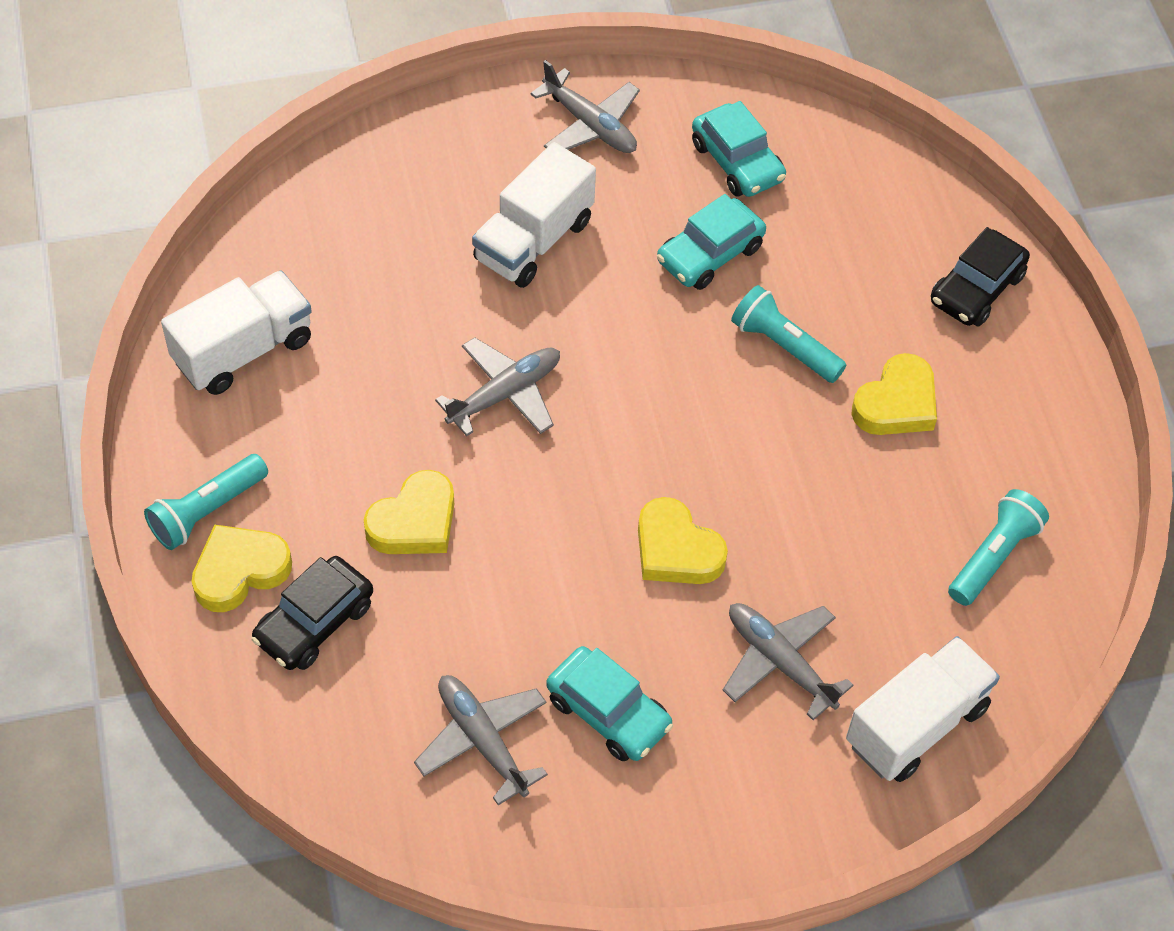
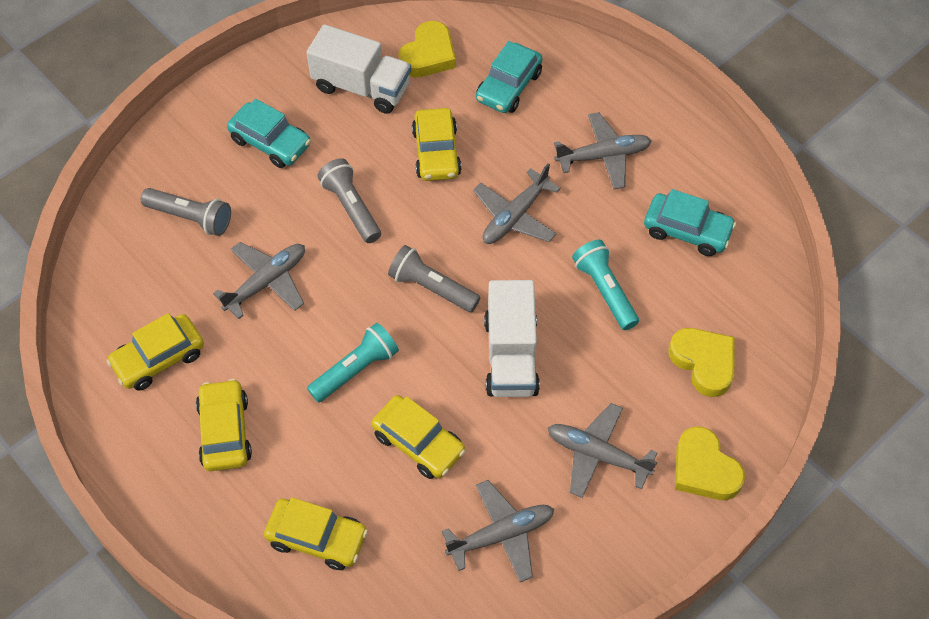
black car: [251,556,373,670] [931,227,1030,327] = 2 -> none = 0
grey flashlight: none = 0 -> [141,188,231,236] [318,158,381,243] [388,245,480,312] = 3
grey plane: [414,675,548,805] [435,337,560,436] [530,60,640,153] [723,603,854,720] = 4 -> [213,242,305,319] [442,480,554,582] [473,163,561,244] [548,403,658,498] [554,112,652,189] = 5
turquoise flashlight: [144,454,268,550] [731,285,846,383] [948,489,1049,606] = 3 -> [307,323,399,403] [572,240,639,330] = 2
white truck: [161,270,312,395] [472,142,596,288] [846,636,1000,782] = 3 -> [306,24,411,114] [484,280,540,397] = 2
yellow car: none = 0 -> [107,313,204,391] [196,379,252,471] [264,497,368,570] [371,395,466,479] [412,108,462,181] = 5
yellow heart: [192,524,292,612] [364,470,454,554] [638,497,728,584] [851,353,937,435] = 4 -> [398,21,456,78] [668,328,735,397] [675,426,745,500] = 3

